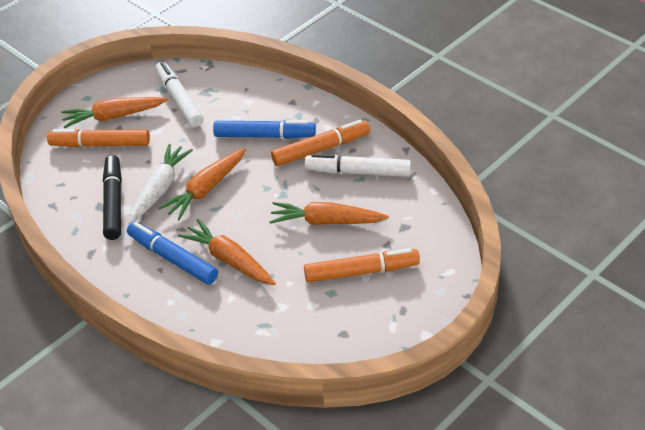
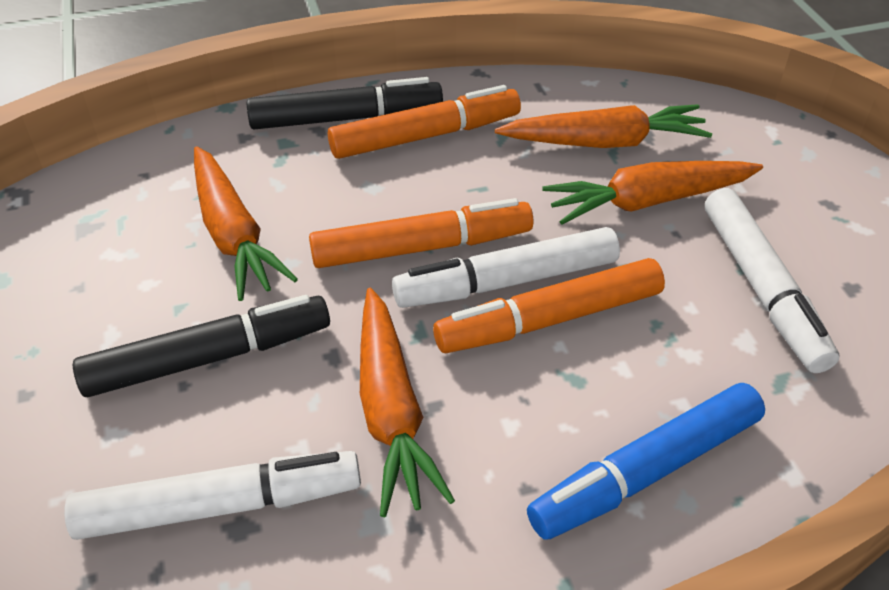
black marker: [103,155,122,240] = 1 -> [73,295,330,397] [247,77,443,130] = 2
blue marker: [127,222,218,285] [213,120,316,139] = 2 -> [527,383,765,540] = 1
white carrot: [129,144,193,224] = 1 -> none = 0
white marker: [155,62,203,127] [305,154,411,177] = 2 -> [64,451,361,540] [392,227,620,308] [705,188,840,373] = 3

